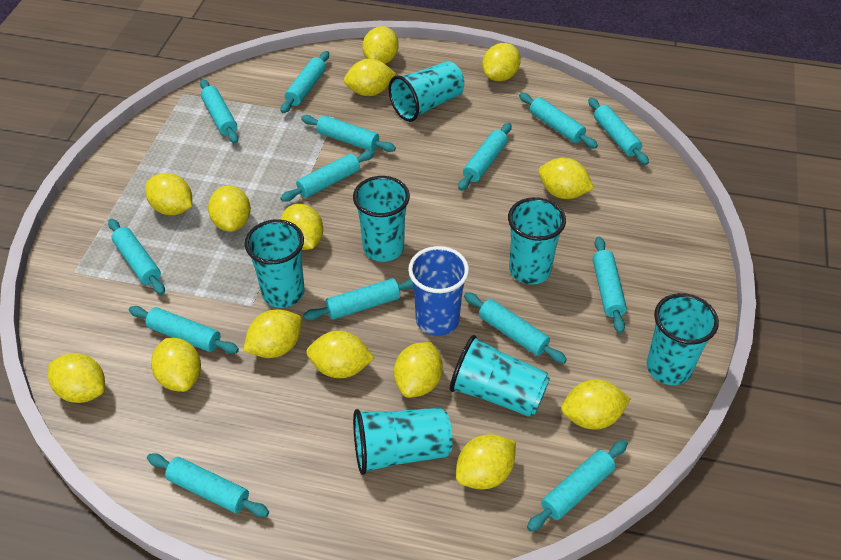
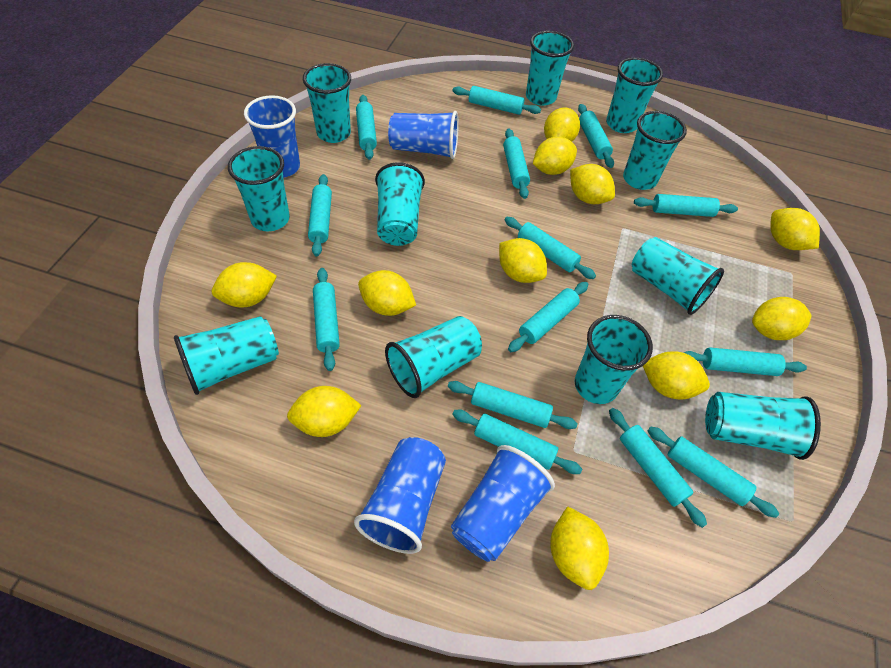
blue cup: [408,246,469,336] = 1 -> [244,95,300,178] [354,437,446,554] [388,111,459,159] [451,445,555,562] = 4
turquoise cup: [245,219,305,308] [353,176,410,262] [353,408,452,475] [389,61,464,122] [450,335,550,417] [508,197,566,285] [647,293,719,385] = 7 -> [174,316,279,395] [228,146,290,231] [303,63,351,143] [375,162,425,246] [385,316,482,398] [526,31,574,106] [575,315,653,404] [606,57,663,133] [623,111,687,190] [632,237,724,315] [705,392,821,460] = 11
yellow lemon: [48,353,105,403] [145,173,192,215] [151,338,201,392] [208,186,251,232] [243,309,302,358] [280,204,323,250] [306,331,374,378] [344,59,396,96] [362,26,399,64] [394,342,443,398] [456,434,516,489] [482,43,521,81] [539,158,594,199] [561,380,630,430] = 14 -> [212,262,277,308] [287,386,362,437] [358,270,416,316] [499,238,547,283] [533,136,577,175] [544,107,580,142] [550,506,609,590] [570,164,615,204] [643,351,710,399] [752,297,812,340] [770,208,820,250] = 11

